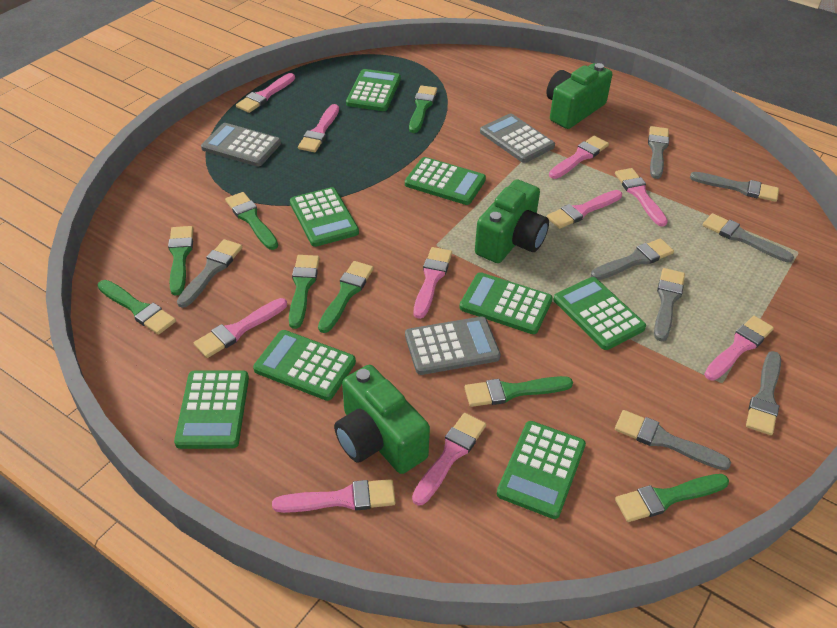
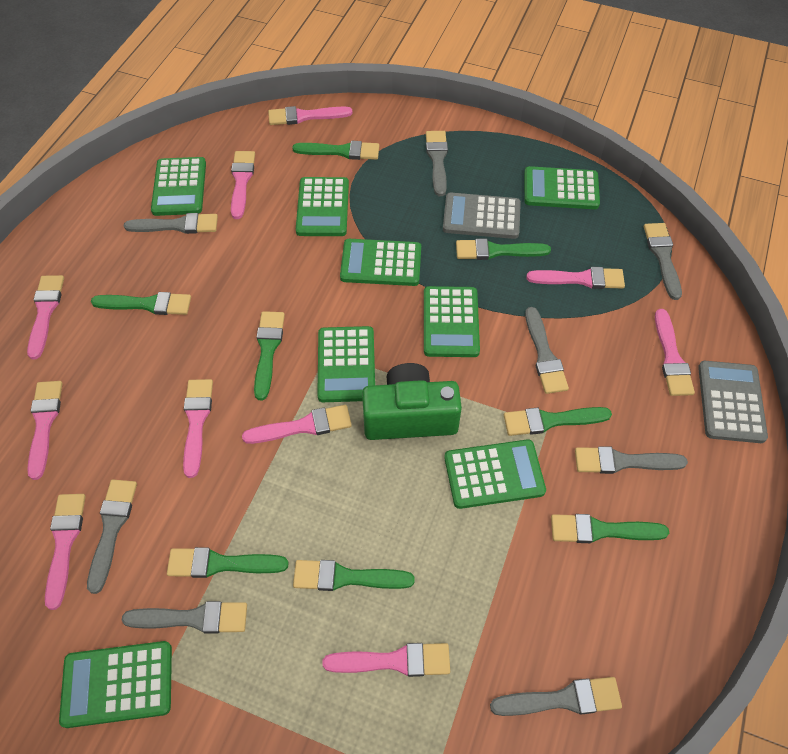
green camera: [334,365,430,474] [475,179,549,263] [547,63,612,129] = 3 -> [362,363,462,440] = 1
grey calculator: [201,123,281,167] [405,316,501,375] [480,114,555,163] = 3 -> [443,193,521,239] [698,361,768,443] = 2

